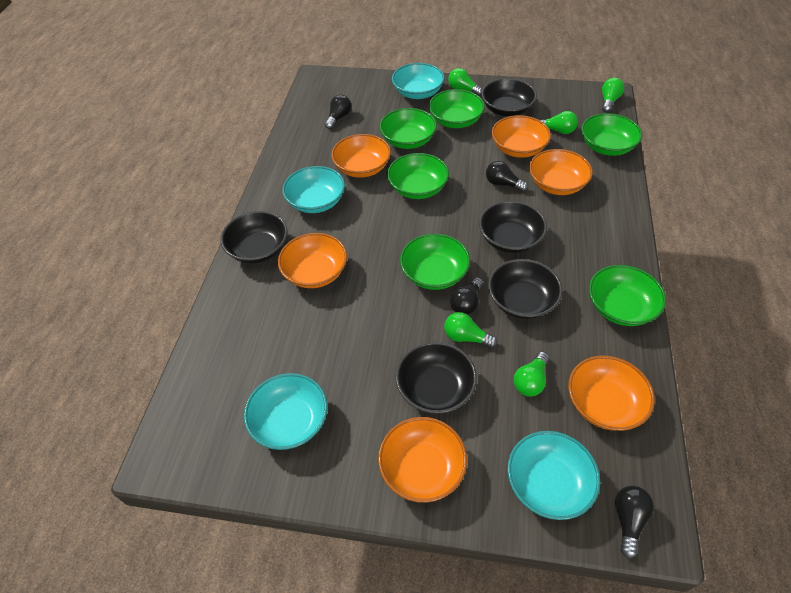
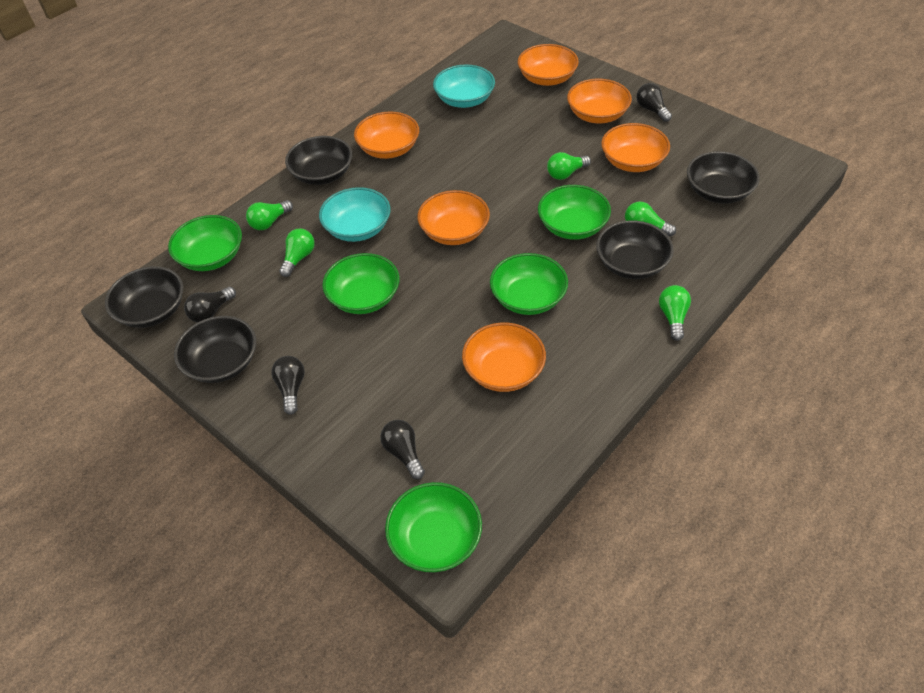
green bowl: [379,108,437,149] [387,153,449,199] [400,234,470,290] [429,89,485,128] [581,113,642,156] [589,265,666,326] = 6 -> [168,215,242,271] [322,253,400,314] [385,482,482,572] [490,253,568,315] [538,185,611,240] = 5
turquoise bowl: [244,373,327,450] [282,166,345,213] [392,63,444,99] [508,431,600,520] = 4 -> [319,187,391,242] [433,65,495,108] = 2

